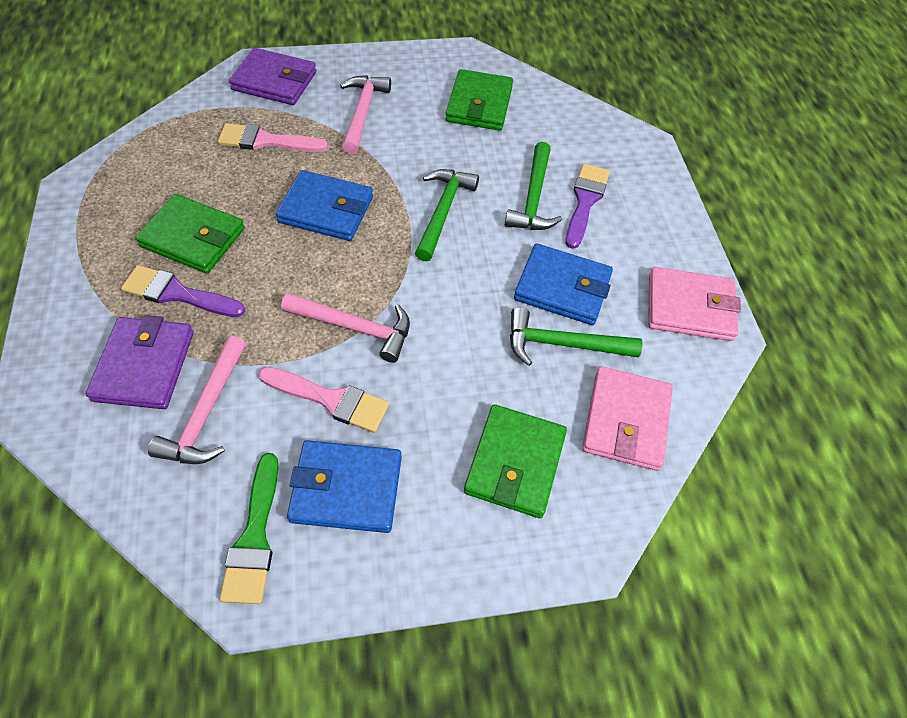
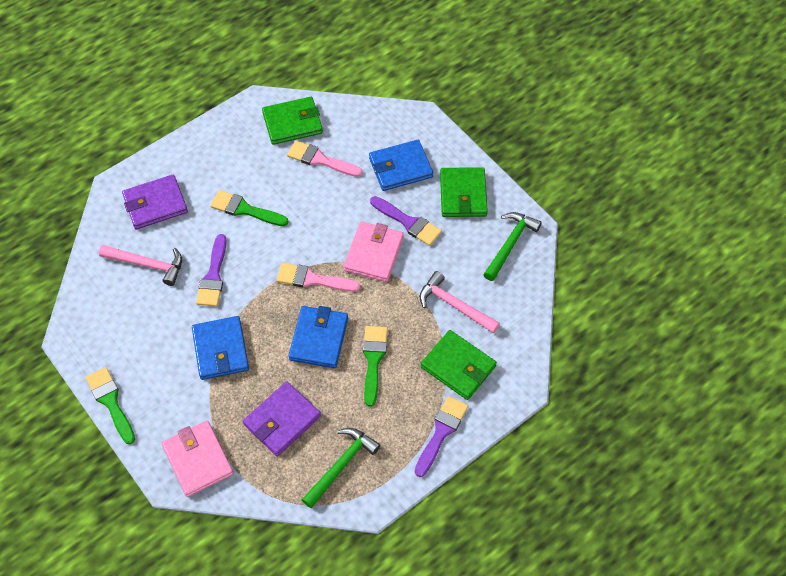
green brush: [220,453,279,604] = 1 -> [86,367,135,444] [211,190,289,226] [363,326,388,407] = 3
green hammer: [415,169,479,261] [505,142,562,230] [510,307,642,366] = 3 -> [302,428,380,508] [483,212,542,281] = 2
pink hammer: [148,336,246,464] [281,293,410,363] [340,75,391,154] = 3 -> [99,245,182,286] [420,271,500,333] = 2
purple brush: [121,265,245,317] [565,164,610,249] = 2 -> [196,234,227,307] [370,196,442,246] [415,396,468,477] = 3

